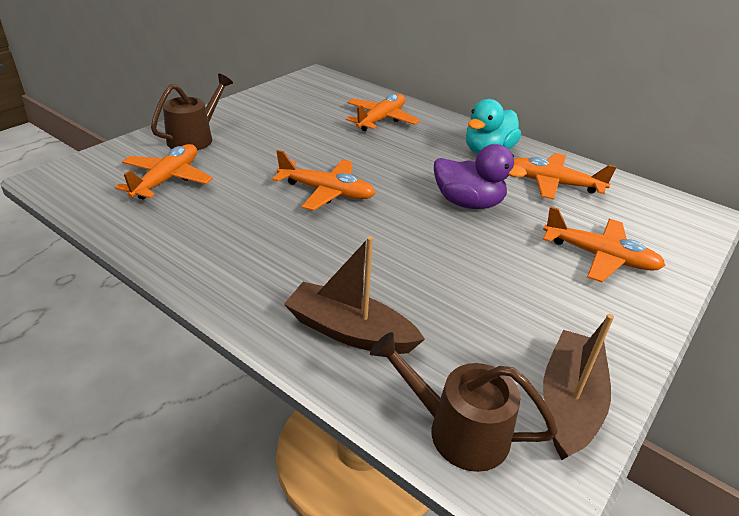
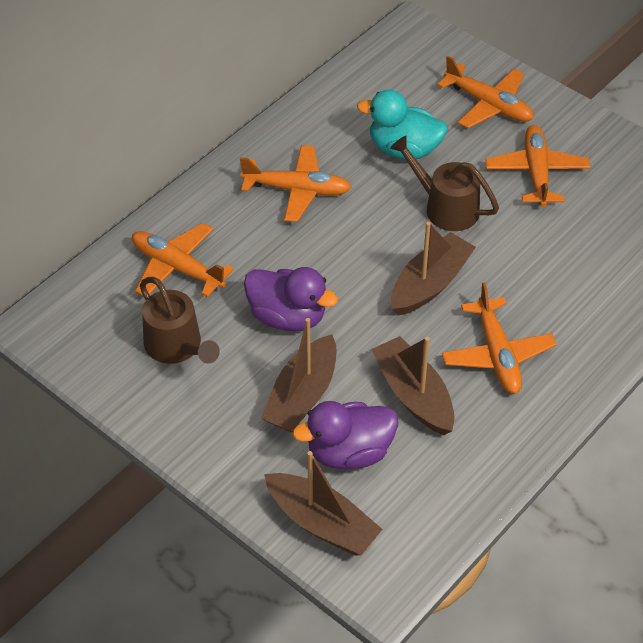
brown boat: [284,236,425,354] [543,314,614,460] = 2 -> [261,318,336,432] [264,451,382,555] [372,336,455,435] [391,222,476,316] = 4
purple duck: [434,144,527,209] = 1 -> [244,267,338,331] [292,401,398,469] = 2

